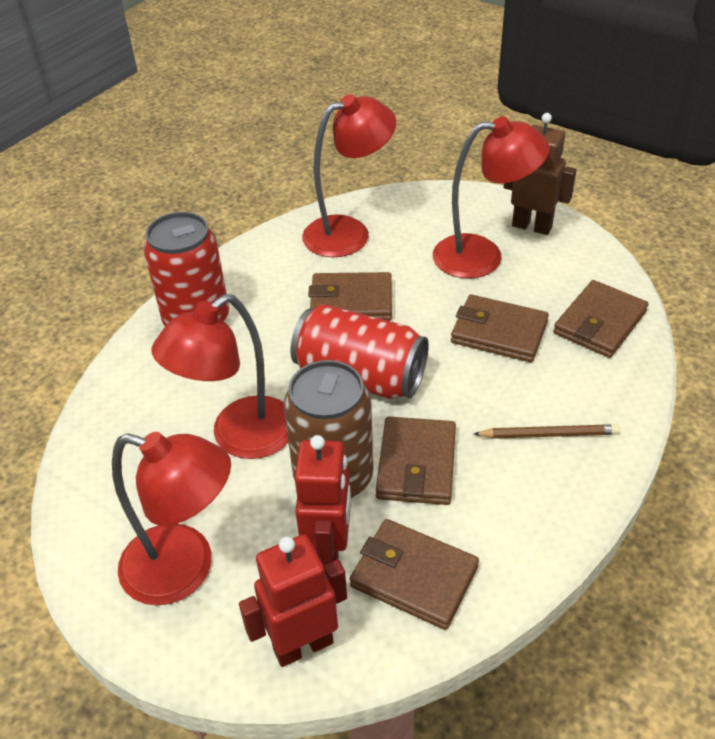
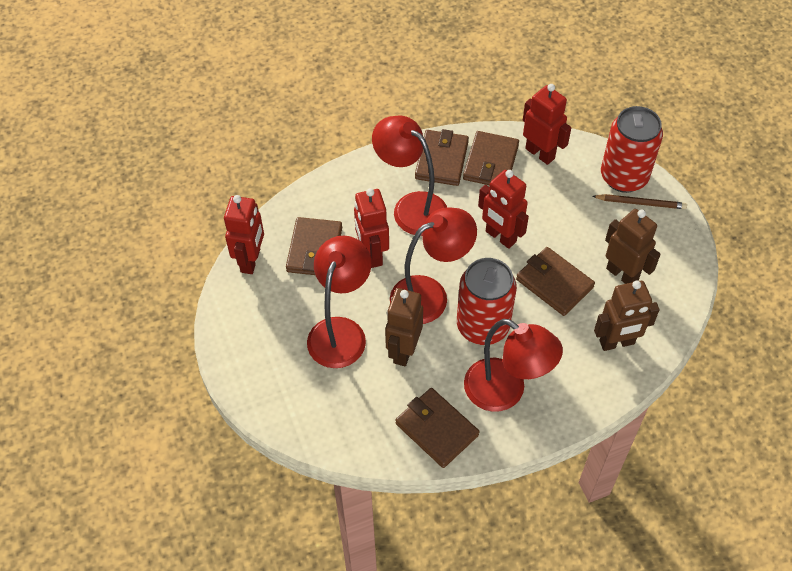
brown can: [284,360,373,498] = 1 -> none = 0
brown robot: [504,113,577,235] = 1 -> [385,288,423,366] [594,281,660,351] [605,209,661,284] = 3
red robot: [239,534,347,667] [295,435,351,565] = 2 -> [224,195,264,274] [354,188,389,268] [478,170,529,249] [523,84,571,165] = 4

